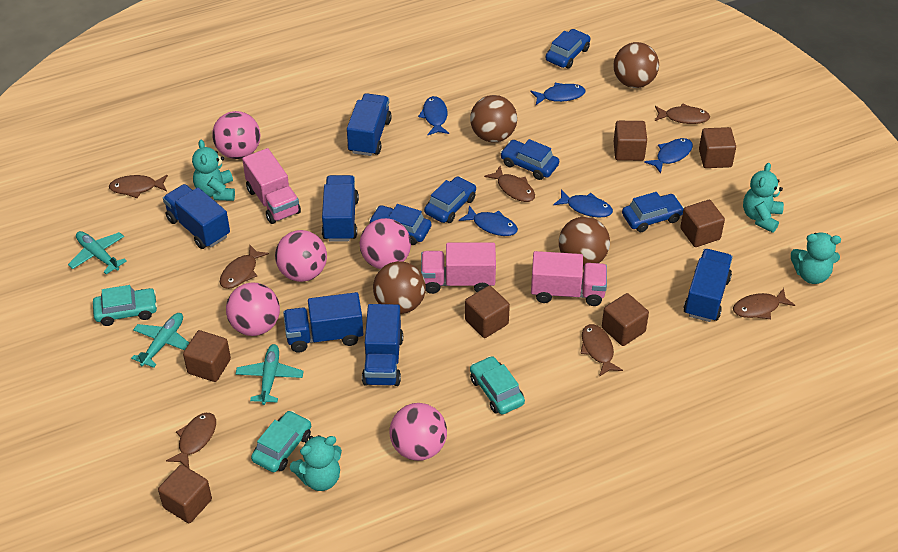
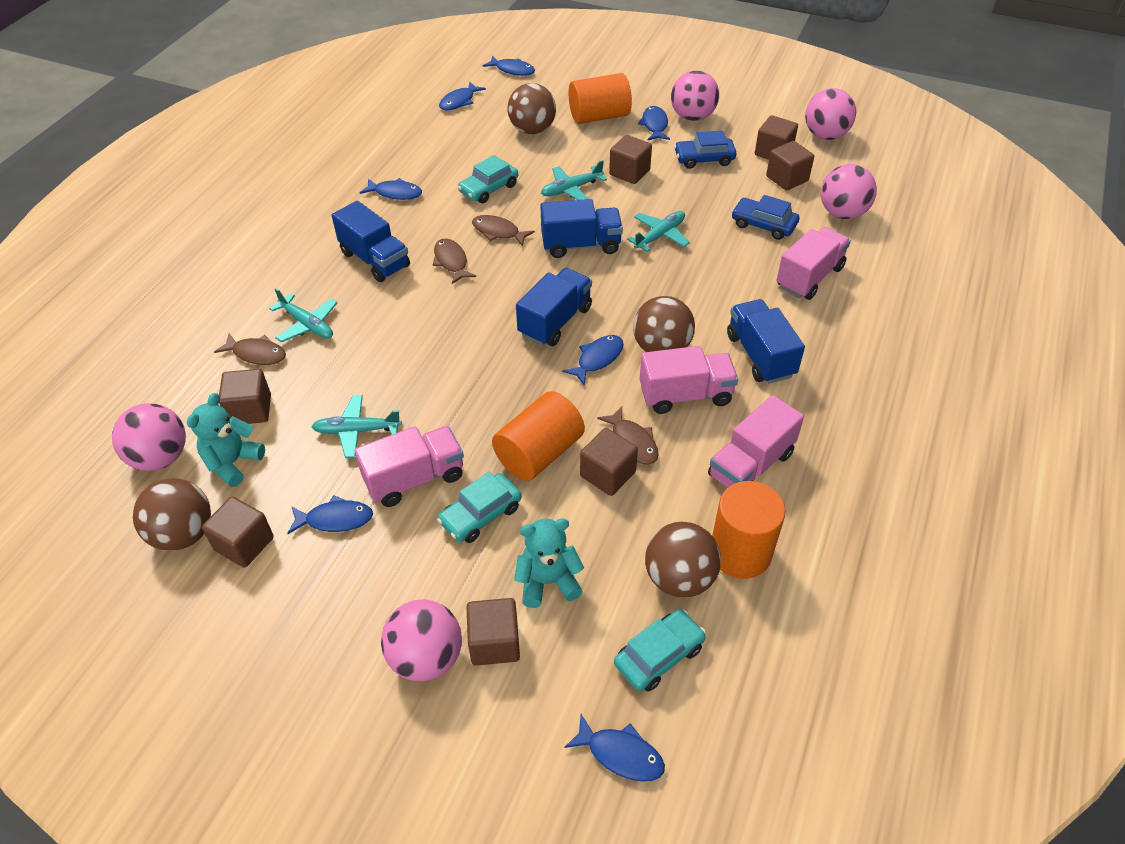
blue car: [369,204,431,245] [424,176,476,223] [500,139,559,180] [546,29,590,68] [622,192,684,232] = 5 -> [674,130,736,169] [731,195,799,240] = 2
blue fish: [418,96,449,135] [459,206,518,236] [530,83,585,105] [553,190,613,218] [644,138,693,174] = 5 -> [287,495,373,534] [360,178,422,200] [439,82,486,111] [483,56,535,76] [562,335,624,385] [564,714,665,782] [638,106,670,141] = 7
blue truck: [163,184,230,249] [283,292,363,353] [322,175,359,242] [347,93,392,156] [362,304,403,386] [684,249,733,322] = 6 -> [332,201,410,282] [516,268,592,346] [540,199,623,258] [727,299,805,384] = 4
brown fish: [109,175,168,198] [166,413,216,468] [220,245,269,289] [484,166,535,202] [580,324,623,377] [655,103,710,124] [733,288,795,319] = 7 -> [214,334,286,365] [433,239,476,284] [472,215,535,247] [597,407,659,465] = 4
orange cylinder: none = 0 -> [492,391,585,481] [569,73,632,124] [712,481,785,579] = 3
pink truck: [242,148,301,224] [421,242,496,294] [531,251,607,306] = 3 -> [354,426,464,507] [640,346,738,414] [708,395,804,488] [776,227,851,300] = 4
turquoise plane: [68,231,127,274] [131,313,189,368] [236,344,304,405] = 3 -> [269,288,337,342] [311,395,402,458] [541,160,607,200] [627,211,690,252] = 4
turquoise teddy bear: [192,140,235,201] [290,435,342,491] [743,163,784,233] [791,232,841,284] = 4 -> [187,393,265,487] [514,518,584,608] = 2

